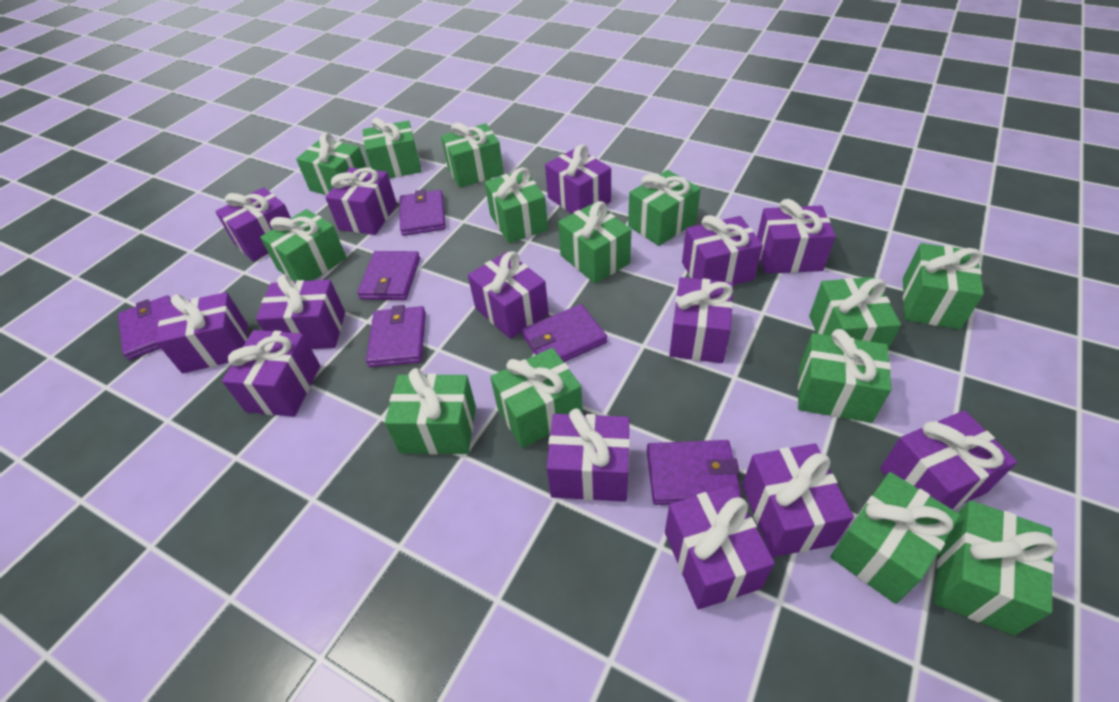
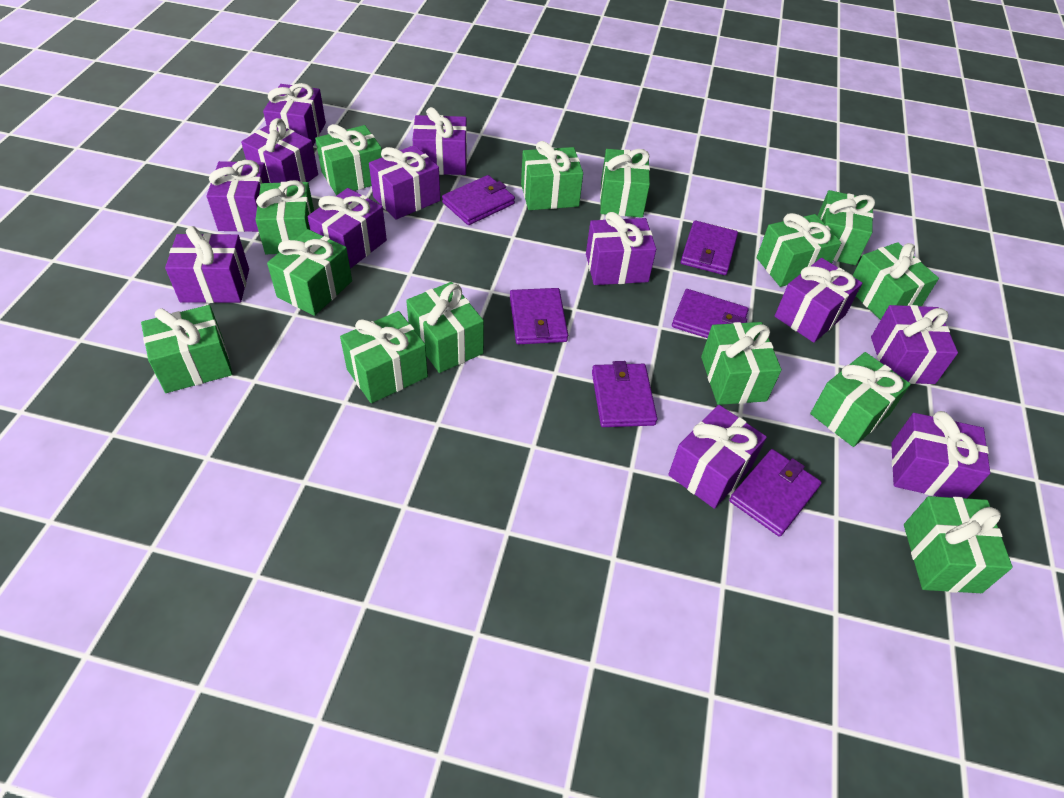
purple gift: [156,292,248,374] [215,187,291,262] [222,330,320,417] [256,274,345,349] [325,167,397,235] [468,251,549,339] [545,144,611,214] [547,408,630,502] [665,485,775,610] [669,277,733,363] [682,215,763,285] [742,443,854,557] [757,199,836,274] [880,410,1017,509] = 14 -> [165,226,249,303] [207,160,270,232] [241,118,318,183] [263,83,326,146] [307,188,387,269] [369,145,440,220] [413,107,467,175] [586,212,656,285] [668,405,767,509] [775,258,862,343] [871,305,958,384] [891,411,990,498] = 12

